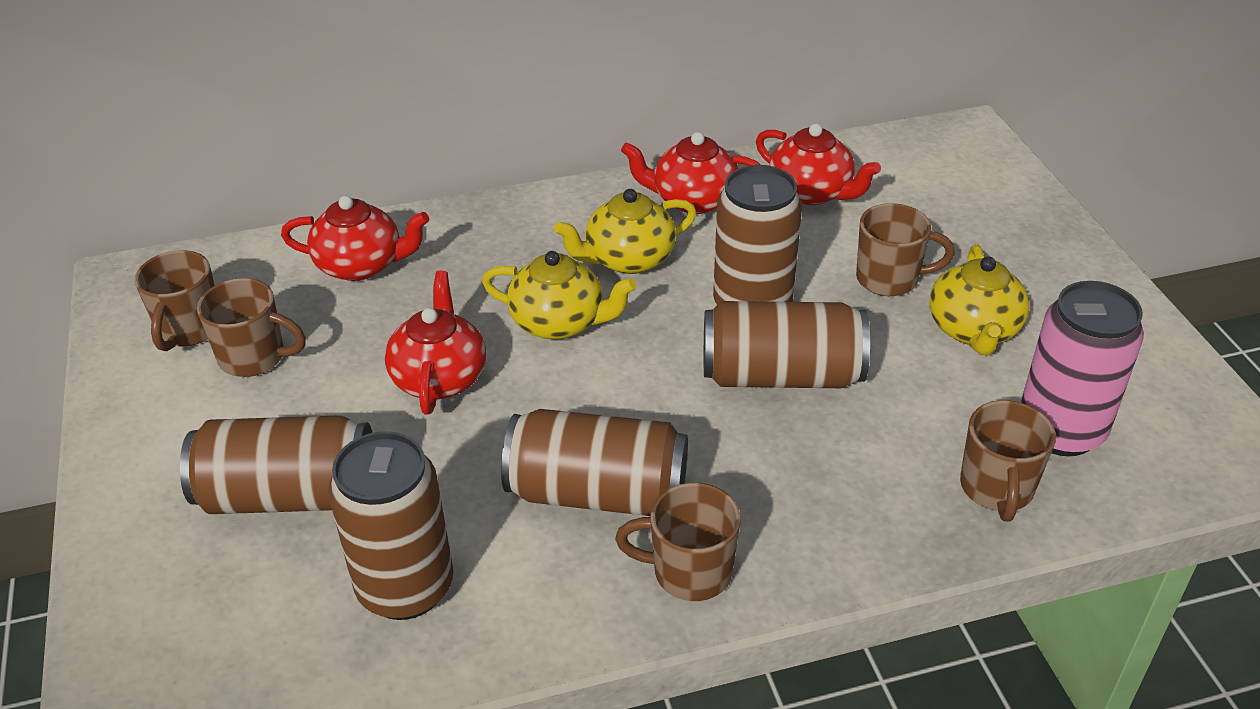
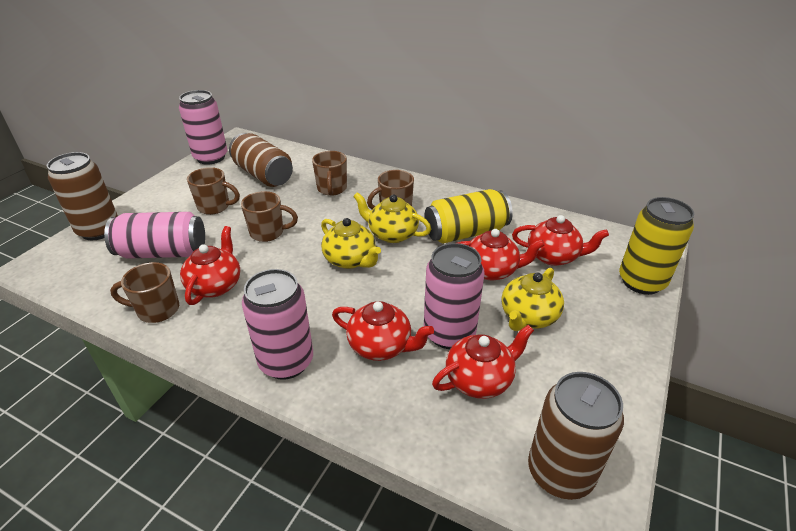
brown can: [180,415,372,514] [328,431,453,620] [501,409,688,516] [704,301,870,388] [713,165,802,305] = 5 -> [47,152,118,240] [229,133,293,187] [528,372,624,500] = 3
pink can: [1021,281,1144,456] = 1 -> [104,212,205,259] [179,90,227,165] [242,269,313,380] [424,243,485,349] = 4
red teapot: [281,196,429,281] [385,271,486,415] [621,132,761,214] [756,123,881,205] = 4 -> [180,226,240,305] [332,301,434,361] [432,325,534,399] [458,229,545,280] [512,215,609,266] = 5
yellow can: none = 0 -> [424,189,513,244] [619,197,694,295] = 2

